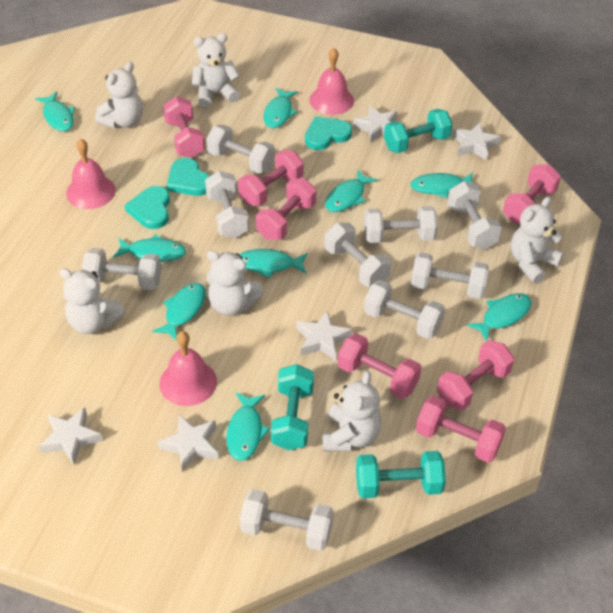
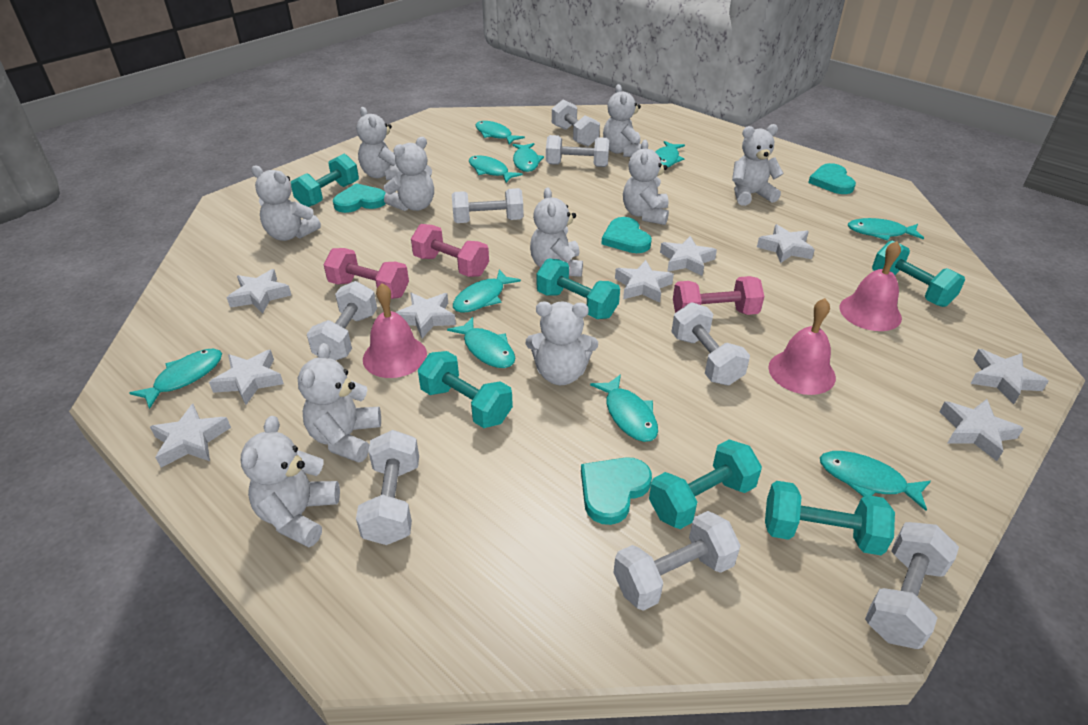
pink dumbbell: [163,96,205,158] [238,150,304,206] [256,178,317,240] [338,333,421,399] [416,396,506,463] [437,340,514,411] [503,164,561,224] = 7 -> [323,248,409,299] [411,224,489,277] [673,276,764,315] = 3
turquoise dumbbell: [271,364,314,450] [356,451,446,498] [384,109,453,153] = 3 -> [291,154,359,207] [418,351,513,428] [537,258,620,319] [649,440,762,529] [765,481,895,555] [872,240,965,307] = 6
turquoise fish: [35,92,75,131] [113,235,186,262] [152,283,206,341] [226,392,270,461] [239,249,307,278] [264,88,298,128] [325,169,378,212] [410,172,473,198] [467,293,531,341] = 9 -> [130,348,222,409] [447,317,515,368] [453,269,521,313] [469,156,523,183] [475,121,525,145] [512,143,544,172] [590,374,658,442] [655,141,685,168] [820,451,931,511] [848,218,924,241] = 10
turquoise heart: [124,186,170,229] [166,158,210,196] [305,116,352,150] = 3 -> [333,183,386,213] [581,457,652,525] [601,217,652,253] [808,163,856,194] = 4
white dumbbell: [82,248,161,290] [205,171,249,238] [206,124,275,174] [240,489,334,551] [325,223,391,287] [364,206,438,243] [364,280,445,339] [411,252,489,299] [448,181,502,249] = 9 -> [307,281,377,361] [356,430,419,545] [452,188,524,223] [546,135,609,167] [552,99,600,147] [613,511,741,611] [672,302,750,385] [865,522,959,649] = 8
white star: [39,408,103,465] [158,415,218,473] [296,310,352,361] [353,105,397,143] [452,122,501,161] = 5 -> [150,404,231,468] [209,350,284,405] [226,269,291,314] [395,293,456,338] [615,260,674,303] [660,236,717,276] [757,224,815,263] [940,399,1024,461] [970,349,1049,404] = 9
white teddy bear: [59,268,126,334] [95,62,143,128] [192,33,240,107] [206,250,264,316] [322,371,381,451] [511,197,564,284] = 6 -> [240,416,340,548] [251,165,321,241] [298,343,381,463] [356,107,403,180] [384,137,434,211] [526,301,598,385] [530,187,583,277] [603,84,641,157] [623,140,669,225] [732,124,784,206] = 10

